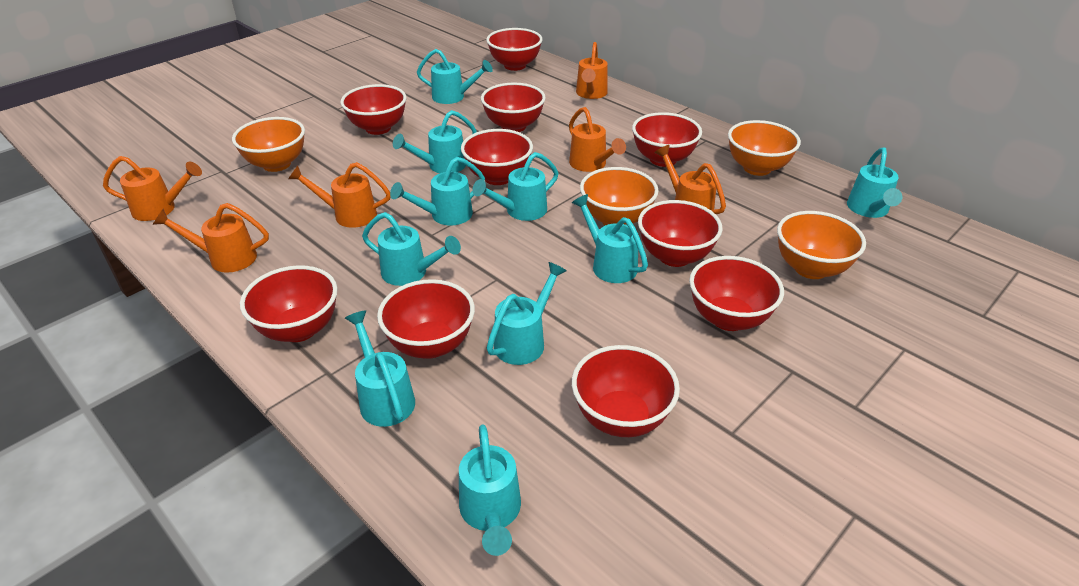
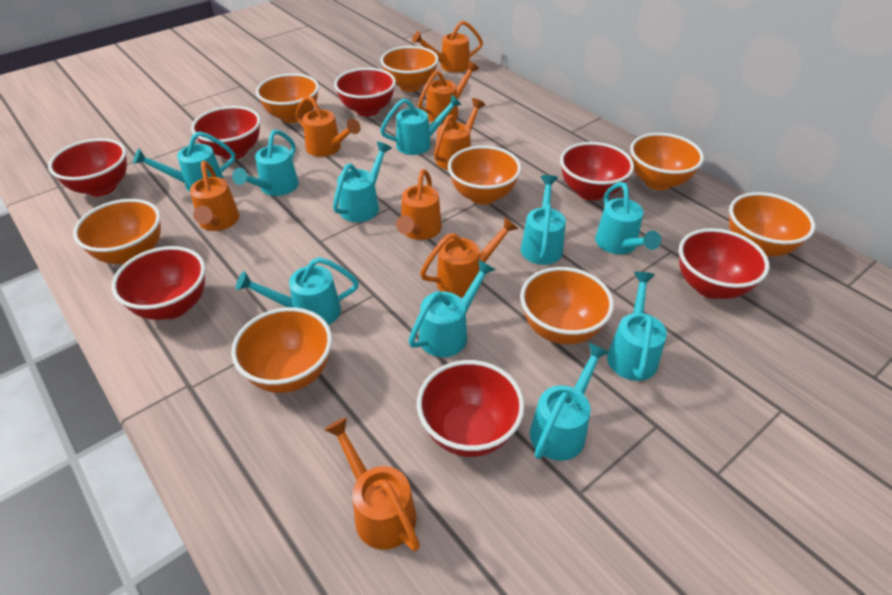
orange bowl: [232,117,305,172] [580,167,659,225] [728,120,801,176] [777,211,866,279] = 4 -> [73,199,161,265] [231,307,332,393] [256,73,319,123] [380,46,439,92] [448,145,521,205] [520,267,614,344] [630,133,704,190] [729,192,815,257] = 8
orange watering can: [103,156,202,221] [153,203,269,273] [288,162,390,228] [569,107,626,172] [576,42,608,99] [654,145,726,214] = 6 -> [190,161,239,231] [295,95,361,157] [324,417,420,551] [396,169,442,240] [412,20,483,73] [418,61,479,124] [420,217,518,298] [434,98,485,170] = 8
red bowl: [240,265,338,342] [341,84,407,135] [377,279,475,359] [461,129,533,185] [481,83,546,132] [486,28,542,71] [572,345,680,437] [632,112,702,167] [638,200,723,267] [689,256,784,331] = 10 -> [48,138,127,197] [111,246,206,320] [191,106,261,160] [334,68,396,117] [417,360,525,457] [560,142,634,201] [679,228,769,299] = 7

